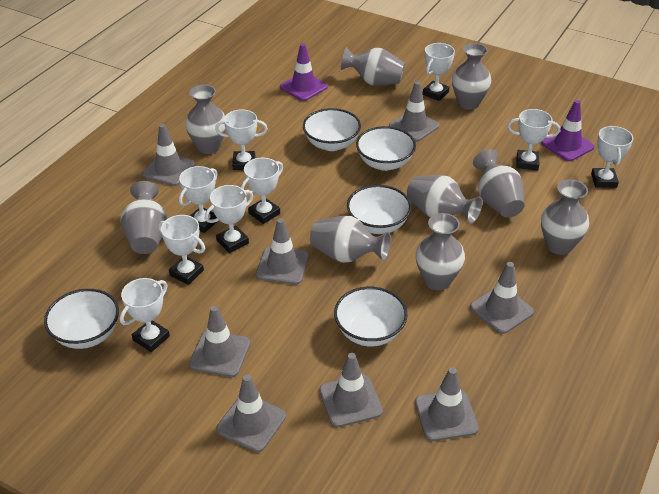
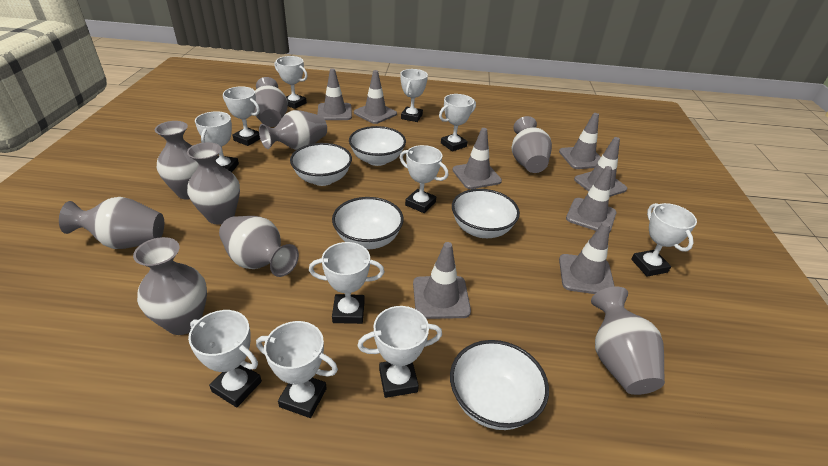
purple traffic cone: [280,44,328,101] [541,100,594,161] = 2 -> none = 0
white trophy: [120,278,170,352] [158,215,205,285] [179,166,217,233] [205,185,253,253] [215,109,268,170] [241,158,283,224] [423,43,455,101] [507,109,560,170] [591,126,633,188] = 9 -> [188,310,262,408] [195,111,239,172] [223,86,260,146] [256,321,338,418] [275,56,308,109] [309,242,384,324] [357,306,442,398] [400,69,428,122] [400,145,448,213] [439,94,476,152] [631,203,697,277] = 11

